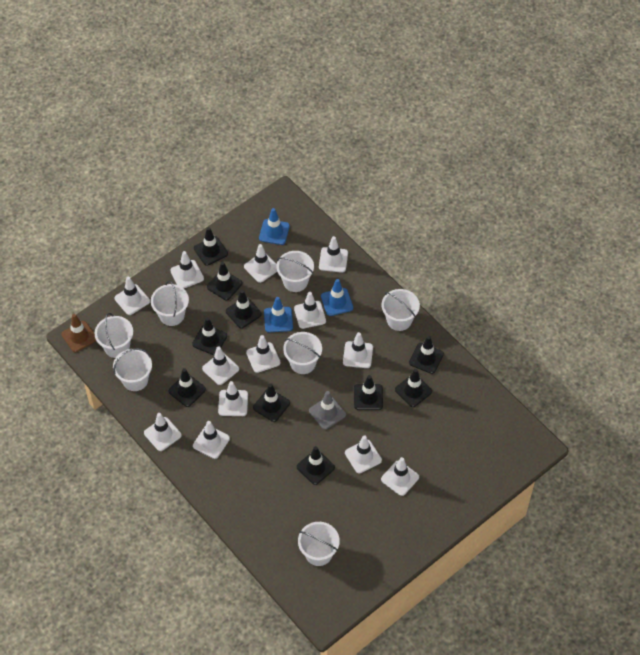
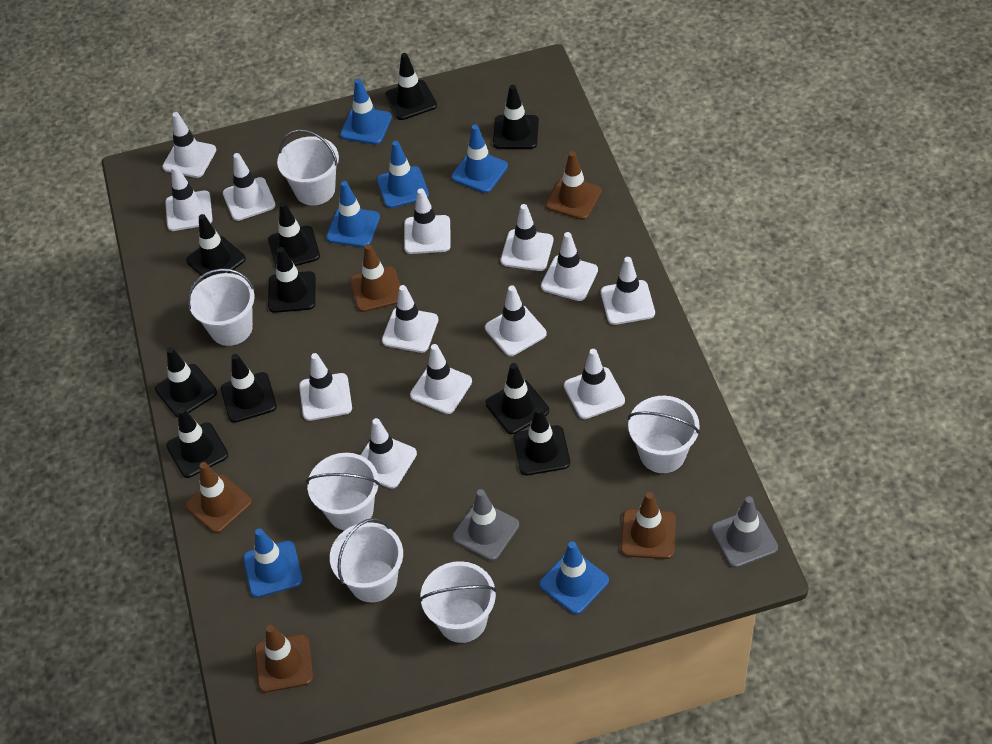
blue traffic cone: [259,208,290,245] [264,297,293,332] [321,279,353,316] = 3 -> [243,528,303,598] [326,181,380,247] [340,79,392,145] [377,141,429,208] [451,125,508,193] [539,541,609,614] = 6
brown traffic cone: [61,314,96,352] = 1 -> [185,462,252,533] [255,625,313,693] [350,244,400,312] [546,151,602,220] [621,492,676,559] = 5
grey traffic cone: [309,391,346,429] = 1 -> [453,489,519,561] [711,496,778,568] = 2
white bucket: [95,313,133,358] [113,348,152,391] [151,281,189,326] [276,251,314,292] [283,332,322,374] [298,522,340,566] [382,289,420,331] = 7 -> [187,268,255,346] [277,129,339,206] [306,453,380,530] [330,518,403,603] [419,561,497,643] [628,396,700,473] = 6

